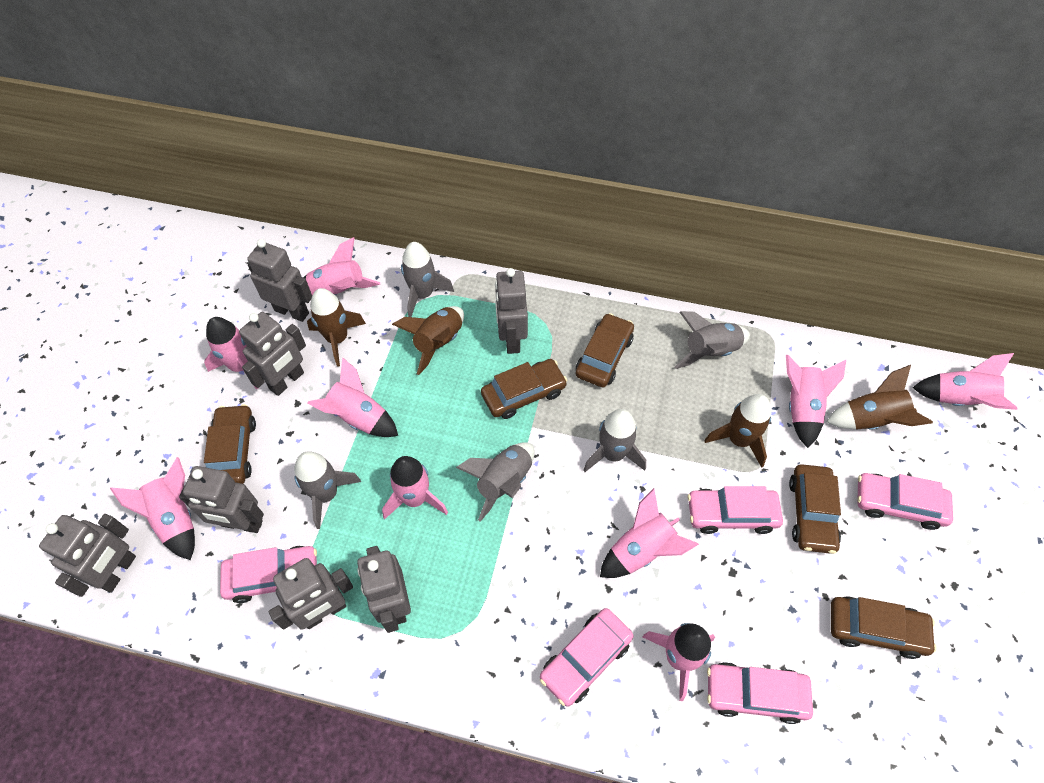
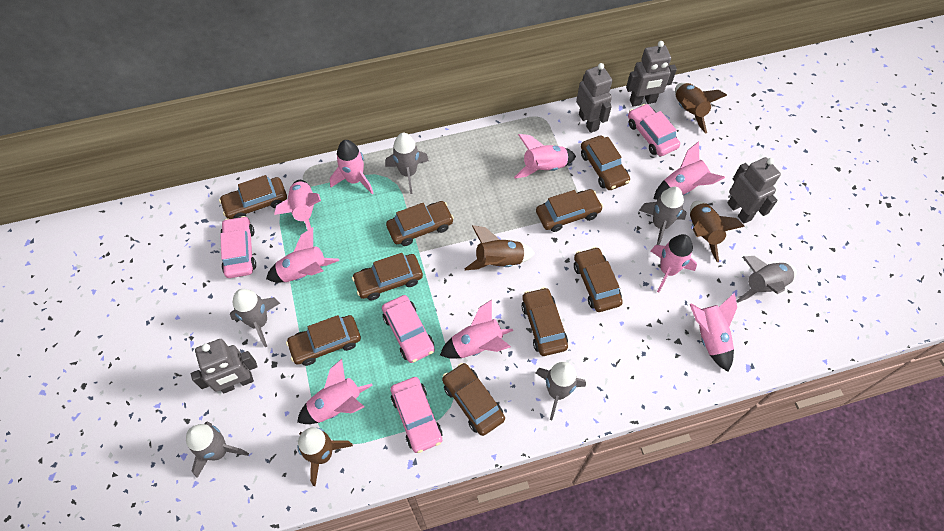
brown car: [204,404,256,484] [481,359,568,419] [576,313,634,387] [789,464,841,554] [831,596,937,659] = 5 -> [219,175,287,219] [286,315,361,366] [352,253,423,300] [386,201,454,246] [442,363,505,436] [521,287,568,356] [536,189,603,232] [574,247,623,312] [581,135,630,190] = 9
grey robot: [39,514,136,597] [179,466,264,533] [239,312,306,396] [247,239,312,322] [269,558,353,630] [357,546,411,633] [495,268,528,354] = 7 -> [191,339,257,393] [576,63,612,133] [626,41,677,107] [727,157,781,224] = 4
grey rocket: [294,451,361,529] [401,242,454,317] [456,442,535,522] [583,409,646,472] [675,311,750,369] = 5 -> [186,421,249,478] [230,289,280,347] [385,133,429,194] [536,362,586,420] [639,187,687,245] [736,256,797,303] = 6
pink car: [220,546,317,603] [540,608,634,707] [688,486,783,534] [707,662,813,724] [857,473,953,530] = 5 -> [220,216,256,278] [382,295,435,363] [390,377,442,453] [628,104,680,156] = 4

